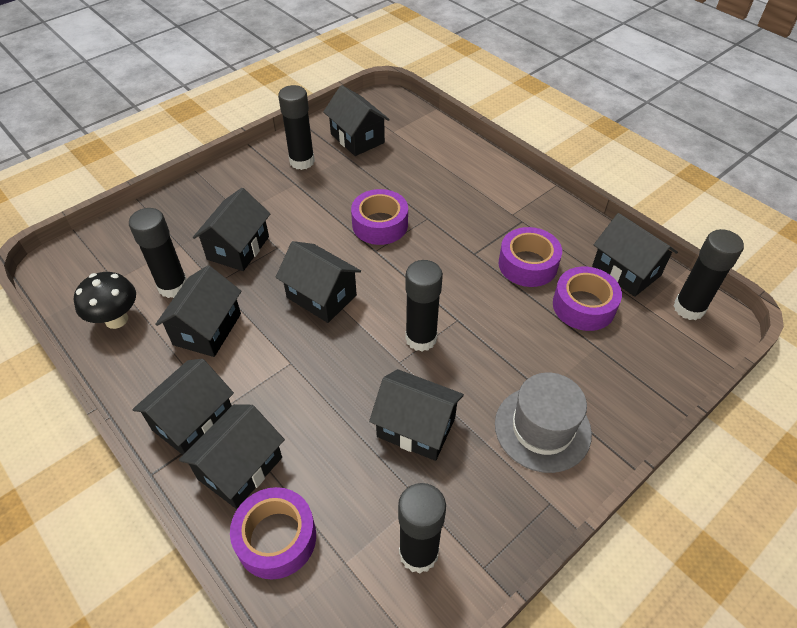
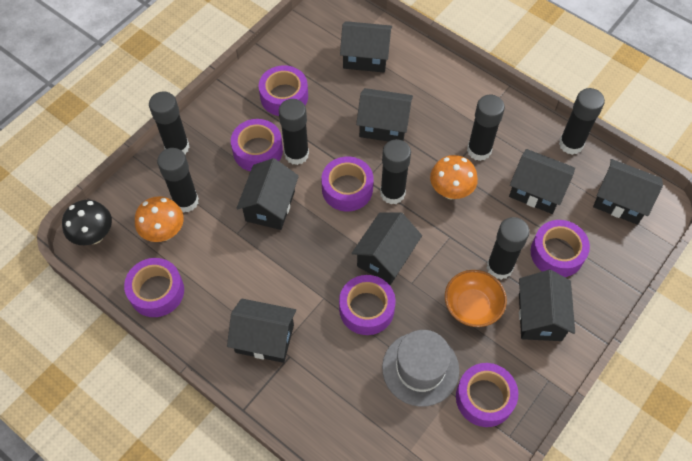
black glue stick: [129,208,187,298] [278,85,315,170] [398,483,446,574] [405,260,443,351] [673,229,744,320] = 5 -> [149,91,189,155] [157,148,199,213] [279,99,309,165] [380,139,411,204] [467,95,505,161] [487,217,529,280] [559,88,605,155] = 7
orange bowl: none = 0 -> [445,270,507,327] = 1
orange mushroom: none = 0 -> [135,196,184,242] [430,155,478,199] = 2
purple tape: [230,487,316,580] [351,189,408,245] [498,227,562,287] [553,267,622,331] = 4 -> [124,258,184,317] [231,119,283,171] [259,65,308,116] [321,157,374,211] [339,275,396,335] [456,363,518,427] [531,220,590,277] = 7

